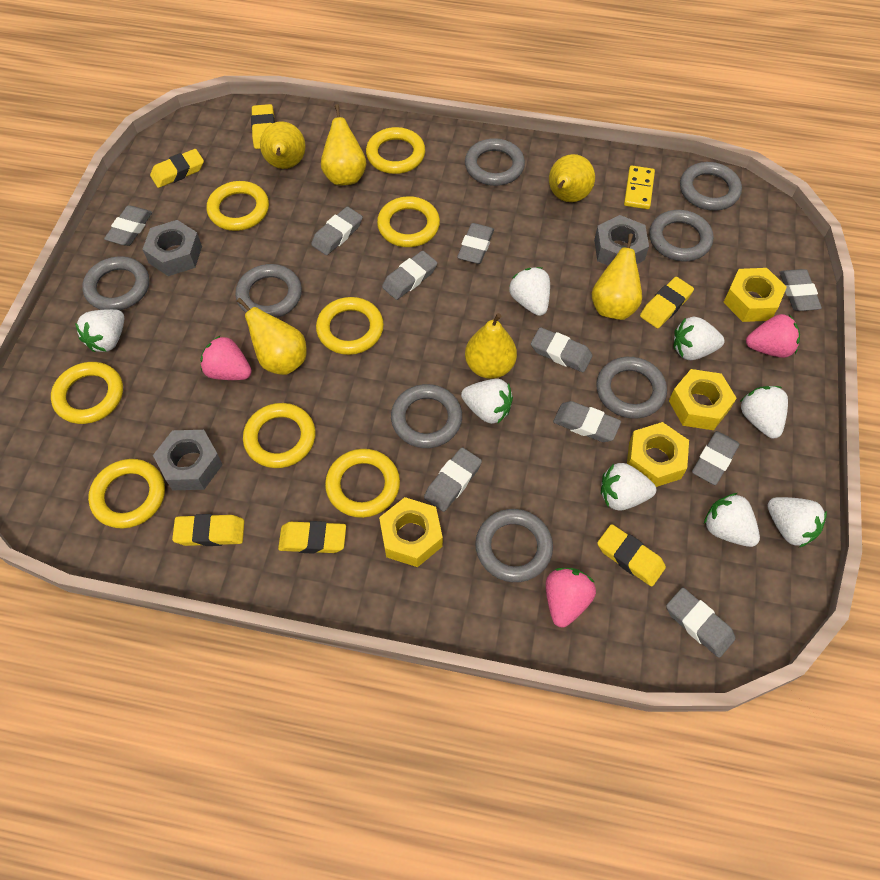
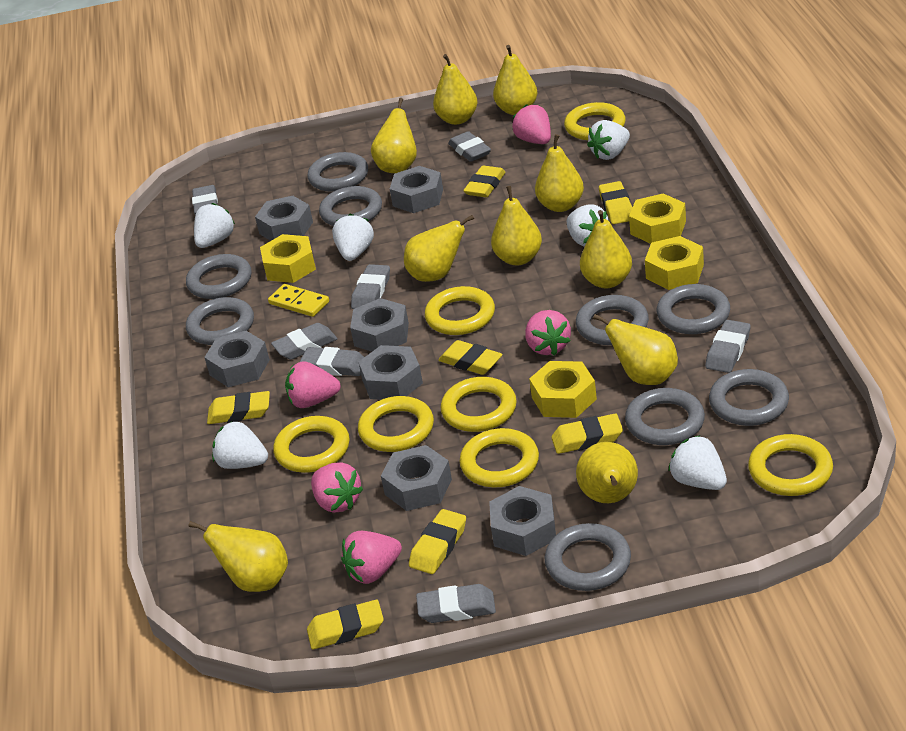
grey eraser: [104,205,152,246] [311,207,363,255] [382,251,437,300] [424,447,482,512] [457,223,494,264] [531,327,593,372] [553,401,621,442] [666,588,736,658] [692,431,739,485] [780,269,822,311] = 10 -> [192,185,218,215] [271,323,337,360] [300,347,364,376] [351,264,390,309] [416,584,496,623] [448,131,491,162] [705,320,750,373] = 7
grey nut: [142,220,202,276] [153,430,223,490] [594,215,649,266] = 3 -> [204,331,270,387] [255,196,313,241] [350,298,409,352] [358,345,423,400] [381,445,452,511] [390,166,443,213] [489,486,556,556] = 7
grey ring: [82,256,149,310] [235,264,302,318] [391,384,462,448] [465,138,525,186] [475,509,553,582] [596,357,667,419] [649,210,713,261] [680,162,742,211] = 8 -> [186,254,252,299] [186,297,254,345] [307,152,368,192] [319,186,382,226] [545,523,631,591] [576,295,649,345] [625,388,705,445] [657,284,730,334] [709,369,789,426] = 9
pink strawberry: [200,335,252,380] [546,568,596,628] [746,314,800,358] = 3 -> [285,361,341,408] [311,462,363,513] [341,531,402,584] [512,104,551,144] [525,310,571,356] = 5
white strawberry: [75,309,124,352] [461,379,513,424] [509,267,550,316] [601,463,656,511] [674,316,725,360] [704,493,760,547] [740,386,788,439] [767,497,827,547] = 8 -> [194,203,235,248] [212,421,268,469] [332,214,374,261] [567,204,609,247] [587,120,630,160] [668,435,727,490] = 6
yellow eraser: [150,149,204,188] [172,514,244,546] [251,104,275,149] [278,521,346,554] [597,524,666,587] [640,277,694,328] = 6 -> [207,391,270,424] [307,600,384,650] [409,509,466,574] [438,340,503,375] [463,166,506,197] [551,414,623,454] [599,181,633,224] = 7
yellow pear: [237,298,306,375] [260,121,305,169] [321,104,367,185] [465,313,517,379] [549,154,595,202] [591,233,642,320] = 6 -> [188,521,288,592] [371,98,417,173] [404,215,474,282] [433,54,477,125] [491,186,542,265] [493,45,537,115] [535,134,584,212] [576,442,638,503] [580,210,632,288] [593,314,678,385] = 10
yellow ring: [51,362,123,424] [88,459,165,529] [207,181,269,231] [243,403,316,468] [316,297,384,355] [325,449,400,518] [366,127,425,174] [377,196,440,247] = 8 -> [273,416,350,473] [358,396,434,452] [425,286,495,335] [441,377,517,432] [459,428,539,487] [564,102,626,140] [748,434,833,496] = 7

